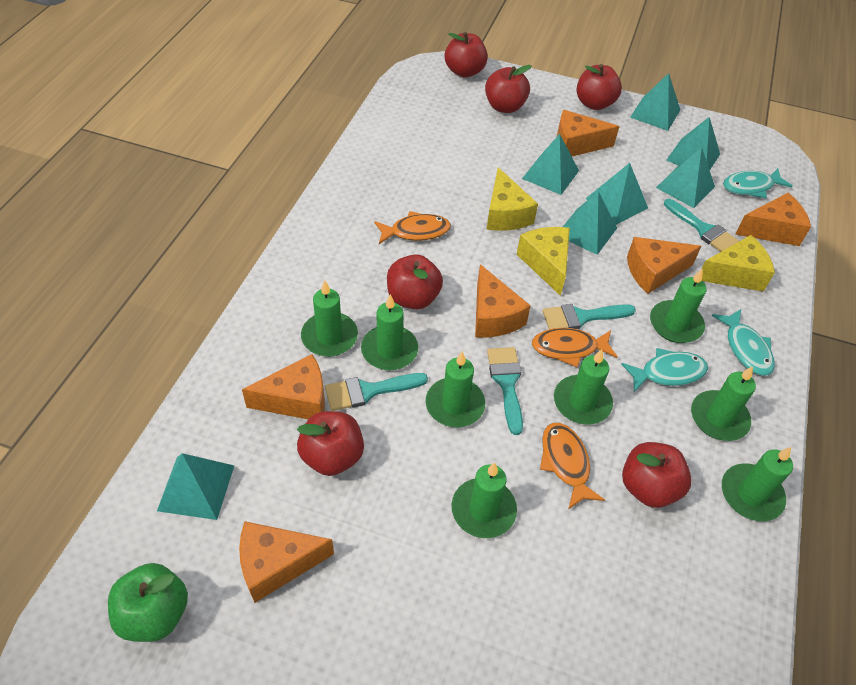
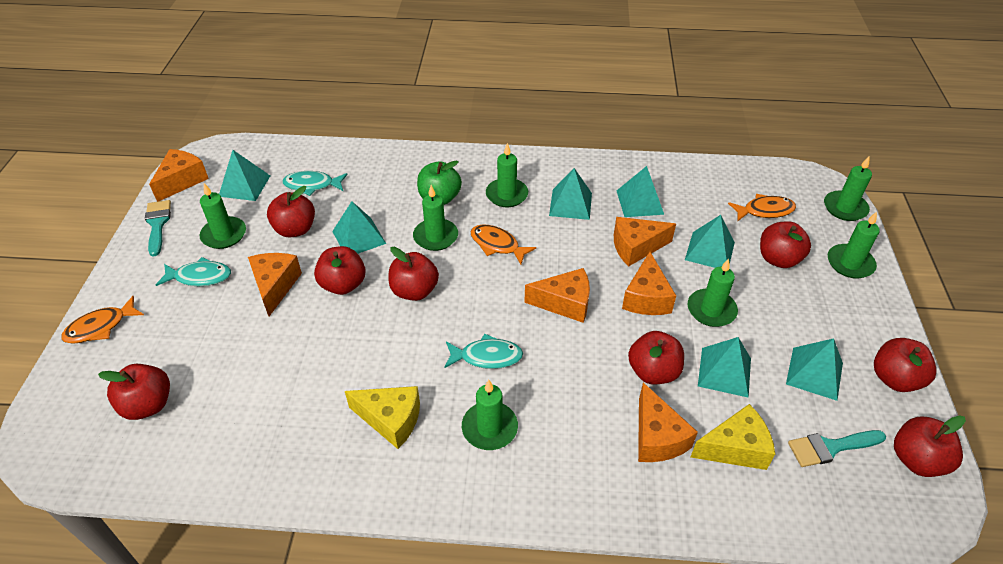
green candle: [301,280,358,357] [361,294,418,371] [426,351,485,427] [452,463,517,538] [554,349,613,425] [650,268,707,343] [691,366,756,441] [722,447,793,522] = 8 -> [200,183,246,249] [413,185,458,251] [462,380,518,450] [486,143,528,207] [688,258,738,327] [824,157,872,221] [828,211,880,279] = 7
red apple: [297,411,364,476] [387,254,443,309] [445,32,488,78] [485,65,532,113] [577,64,622,110] [622,442,692,508] = 6 -> [98,364,170,420] [267,186,315,237] [314,246,366,295] [388,247,439,301] [628,331,684,384] [760,222,811,268] [874,338,936,392] [894,415,966,477] = 8
turquoise brush: [325,373,428,411] [487,347,523,435] [542,304,636,329] [664,199,739,252] = 4 -> [145,200,171,256] [788,430,886,467] = 2
yellow cheese: [486,167,538,231] [516,227,570,296] [702,235,775,292] = 3 -> [345,386,420,449] [691,404,775,470] = 2

